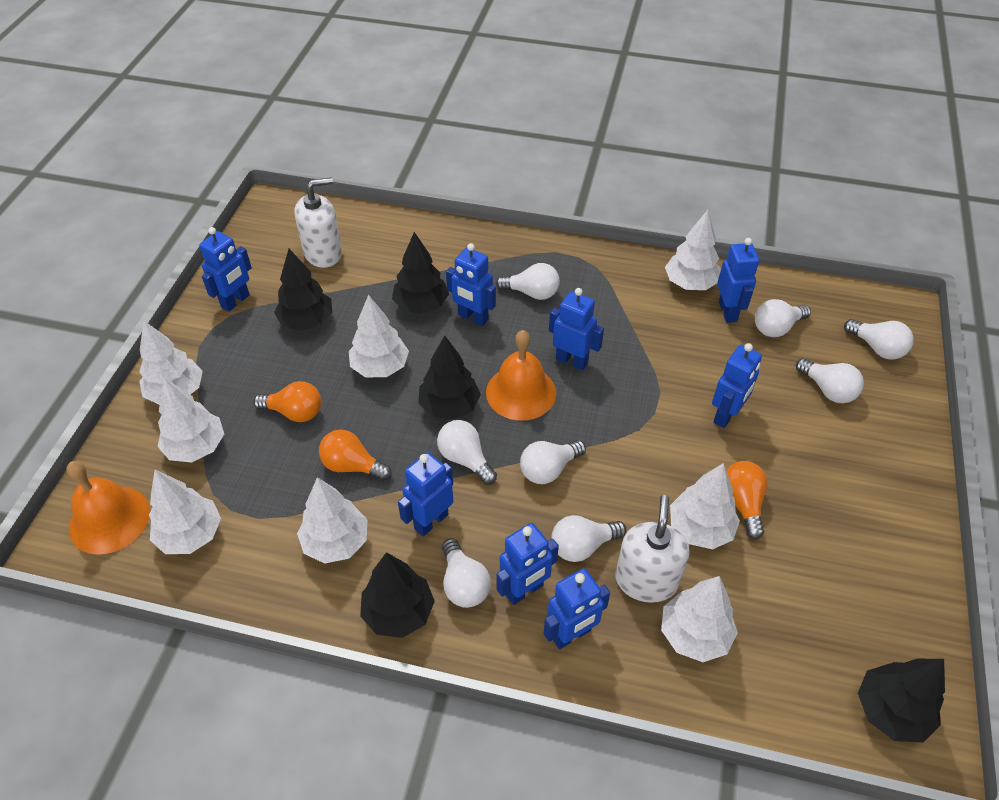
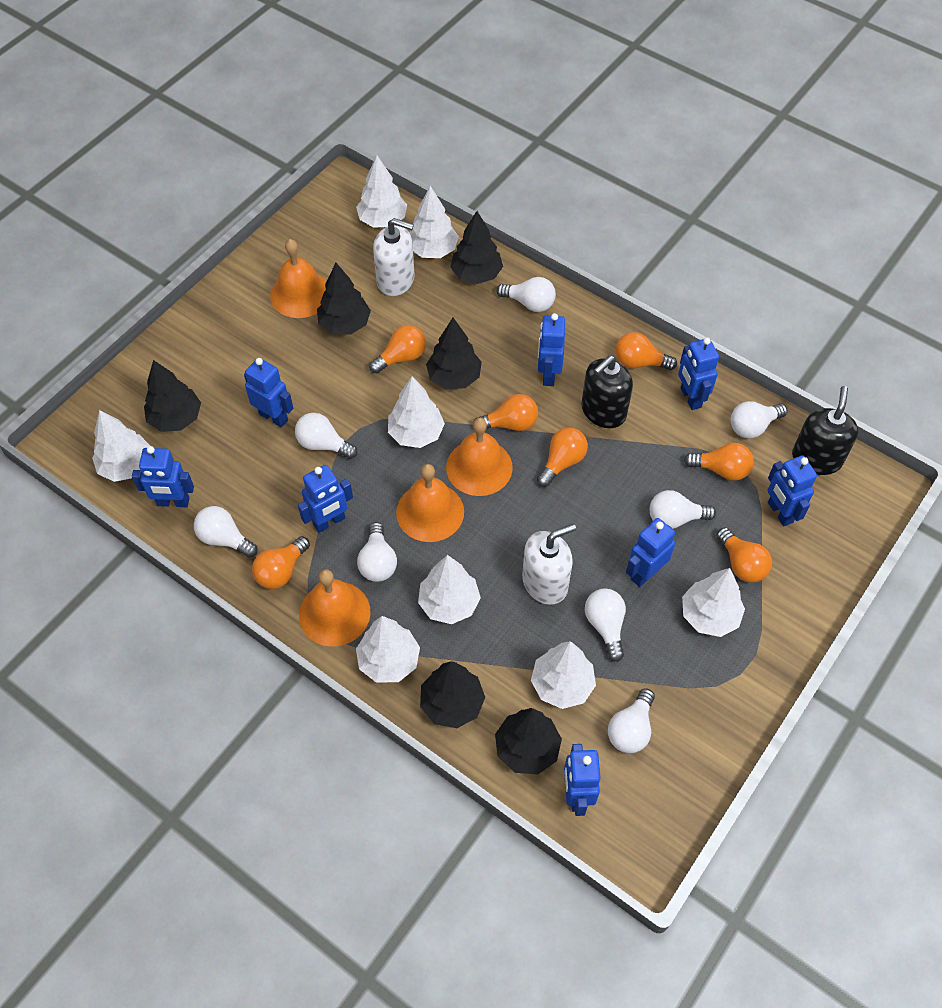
black soap dispenser: none = 0 -> [581,356,633,428] [792,386,858,475] = 2
black tree: [274,249,332,331] [360,552,435,638] [392,232,449,314] [418,336,481,420] [858,659,945,743] = 5 -> [144,360,201,432] [317,263,371,334] [420,661,485,728] [426,318,482,389] [450,211,503,284] [495,708,562,774] = 6
orange bell: [66,461,150,555] [486,330,556,421] = 2 -> [270,239,327,318] [299,569,370,647] [396,464,464,542] [446,418,513,496] = 4
orange light bulb: [253,381,321,422] [319,430,392,481] [726,461,767,540] = 3 -> [252,536,310,589] [369,325,426,374] [474,394,538,431] [537,428,588,487] [616,332,677,370] [684,443,754,481] [716,527,772,583] = 7

